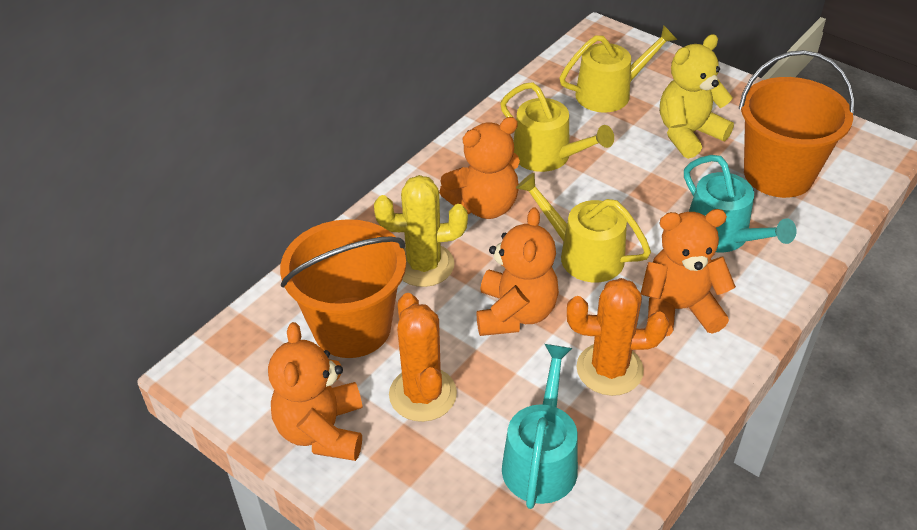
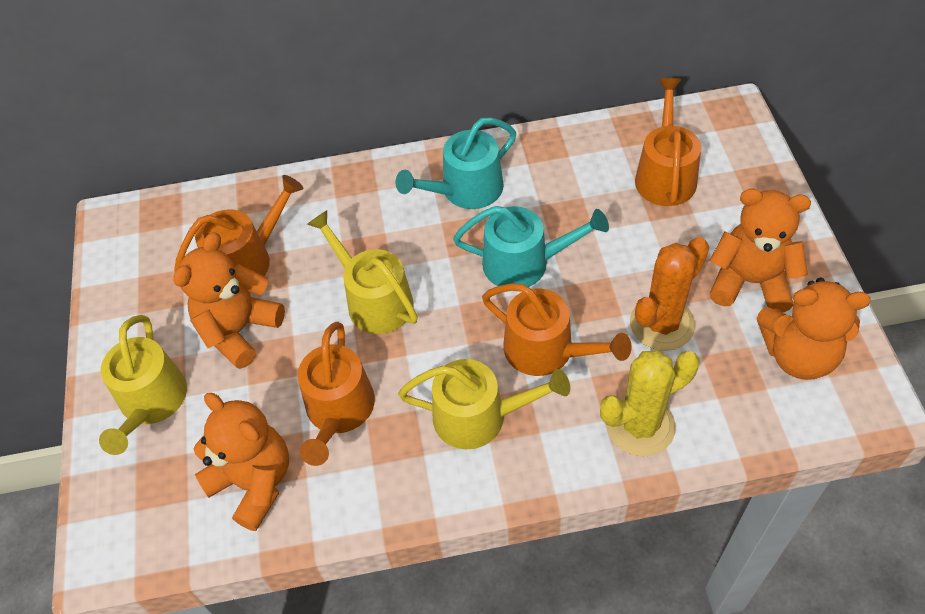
orange bucket: [280,219,406,358] [739,50,855,198] = 2 -> none = 0
orange cactus: [389,293,457,422] [567,278,669,396] = 2 -> [630,237,709,351] = 1
orange watering can: none = 0 -> [174,175,303,276] [298,322,375,466] [482,283,632,376] [635,78,701,206] = 4
yellow teddy bear: [660,34,734,159] = 1 -> none = 0

